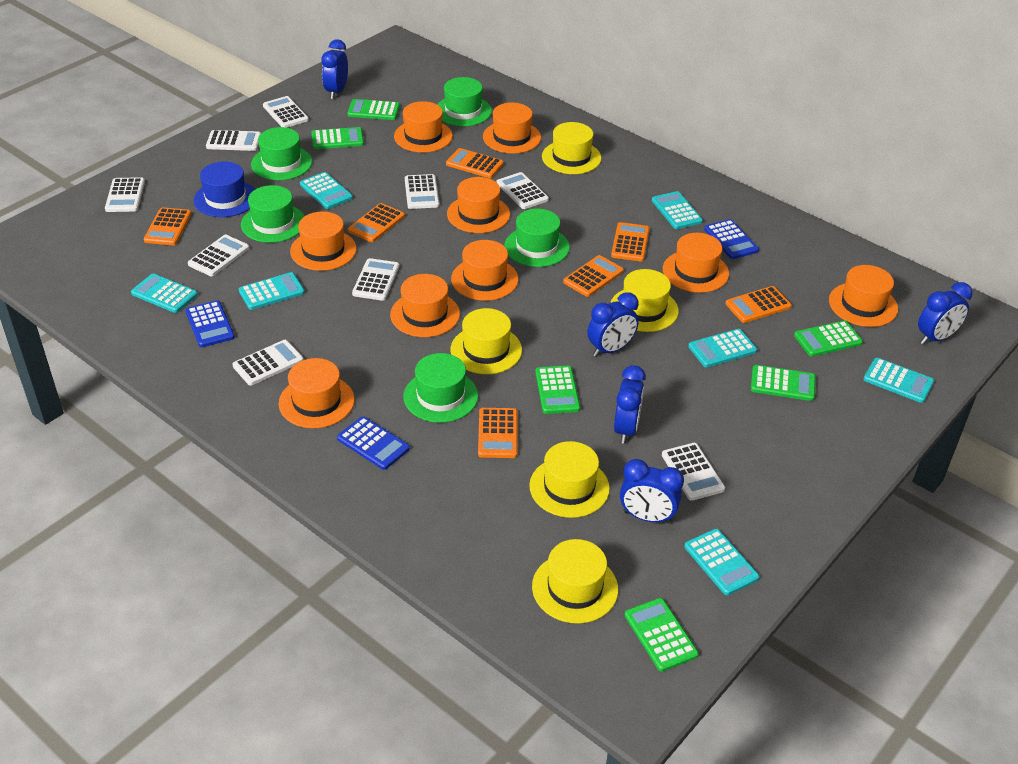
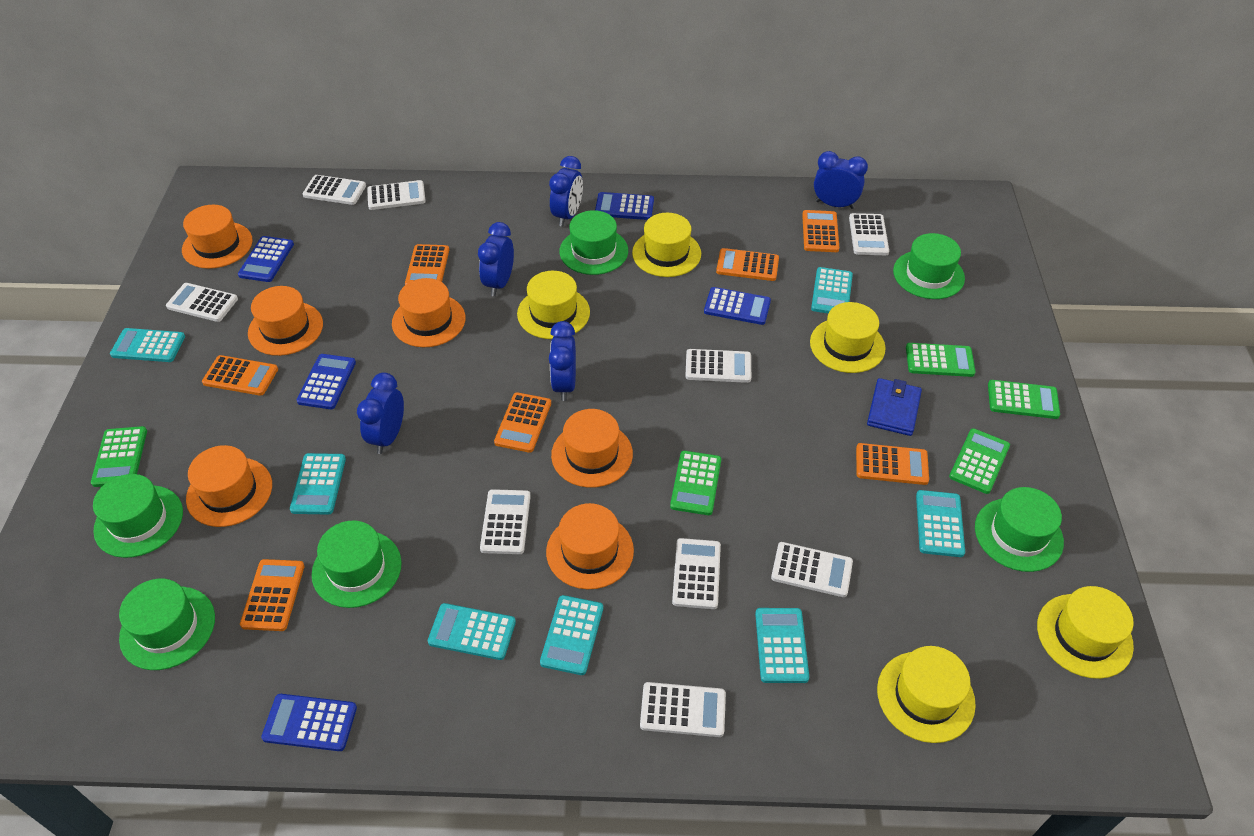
blue calculator: [185,300,235,347] [337,416,410,470] [704,219,759,259] = 3 -> [238,236,294,282] [261,694,357,751] [297,354,356,409] [595,192,654,220] [704,287,771,325] = 5
blue hat: [194,161,255,217] = 1 -> none = 0
blue wallet: none = 0 -> [867,378,922,436] = 1
green calculator: [312,127,364,149] [347,99,400,120] [535,366,580,414] [624,598,699,672] [751,365,816,401] [794,321,863,357] = 6 -> [91,426,147,487] [670,451,721,515] [906,343,976,377] [949,428,1010,494] [988,380,1060,419] = 5
green hat: [241,185,305,243] [251,127,312,180] [403,353,478,423] [437,77,492,126] [504,209,570,267] = 5 -> [93,474,183,558] [119,579,215,670] [312,520,402,608] [560,210,628,275] [893,233,965,299] [975,487,1064,572] = 6
orange hat: [279,358,355,428] [290,211,357,271] [390,274,460,337] [394,101,453,153] [447,177,510,233] [451,240,519,301] [483,102,541,154] [663,233,729,293] [829,265,898,327] = 9 -> [182,205,253,269] [186,445,272,527] [248,286,323,356] [392,278,466,347] [546,503,634,589] [551,409,633,488] = 6

